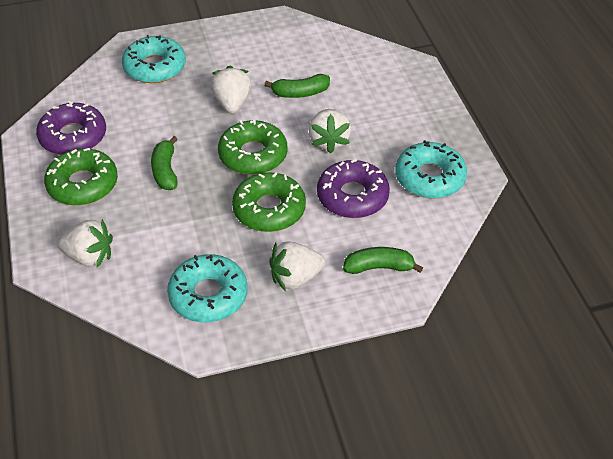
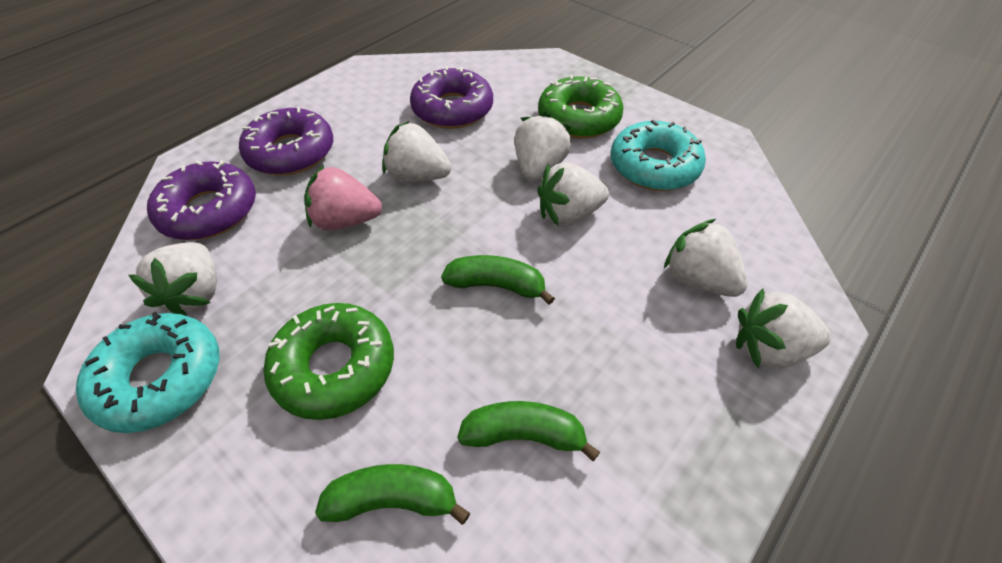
green donut: [44,148,118,206] [218,120,287,175] [232,172,306,232] = 3 -> [263,303,394,420] [538,75,624,138] = 2
pink strawberry: none = 0 -> [304,165,382,230] = 1
purple donut: [36,101,106,155] [317,159,390,218] = 2 -> [147,160,256,240] [239,107,333,175] [410,66,493,129] = 3
turquoise donut: [122,35,186,83] [167,254,248,322] [395,140,467,199] = 3 -> [76,311,220,433] [611,120,706,191] = 2
white strawberry: [57,219,113,267] [211,66,251,114] [269,242,325,291] [309,109,351,154] = 4 -> [128,242,217,316] [382,121,451,181] [514,112,571,182] [537,162,609,226] [664,219,748,297] [736,288,831,369] = 6

